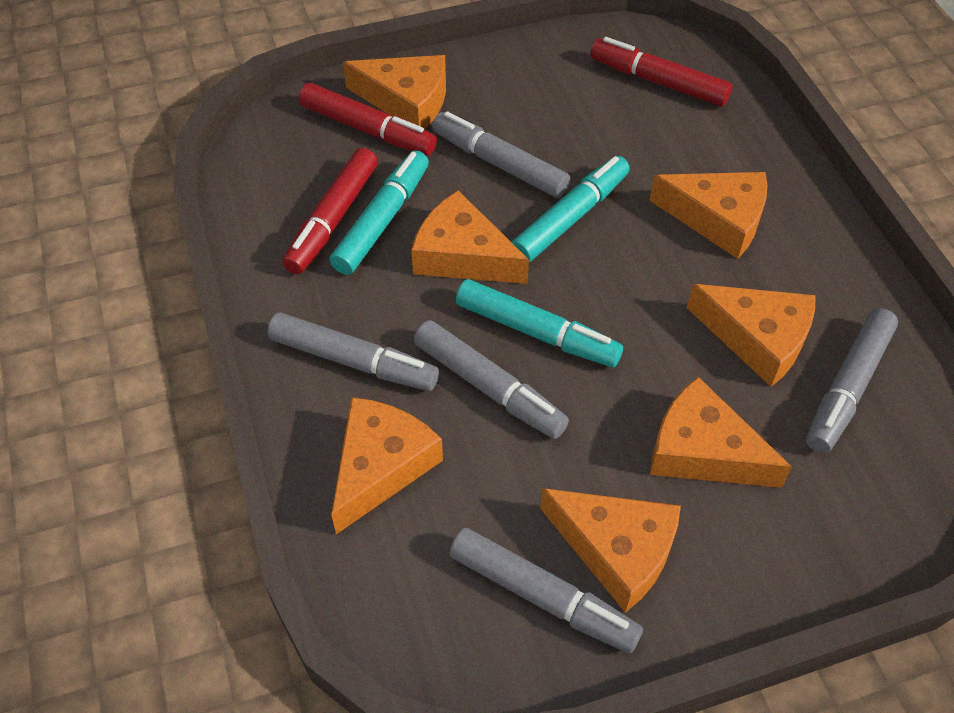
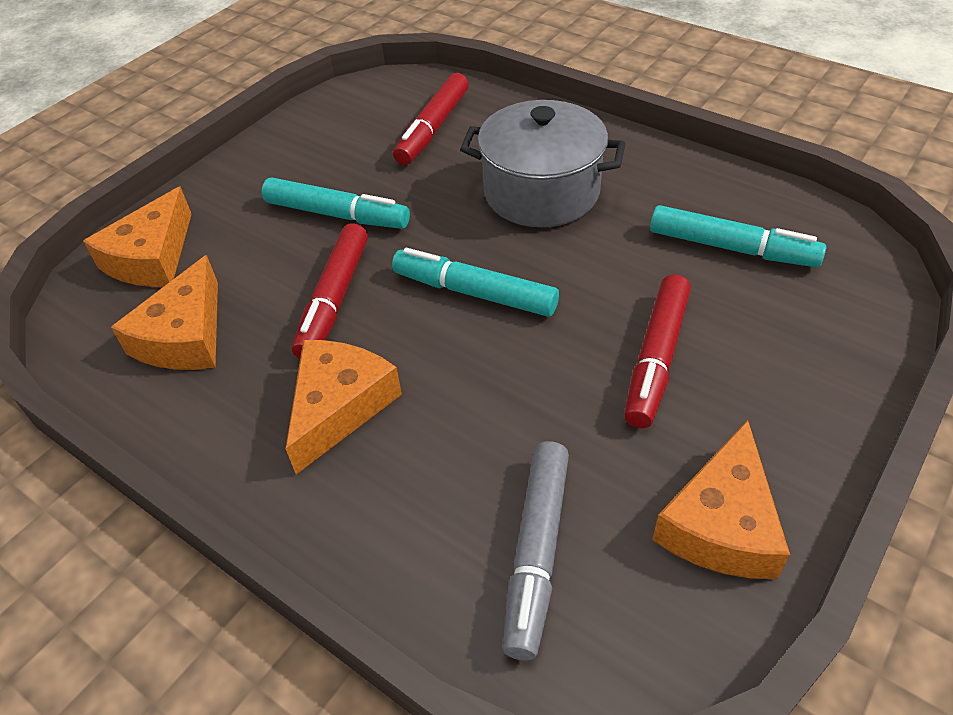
grey marker: [267,312,439,391] [414,320,569,439] [432,111,570,198] [450,528,643,654] [806,308,898,453] = 5 -> [503,441,569,661] = 1
grey pot: none = 0 -> [460,100,626,227] = 1
orange cheese: [331,397,443,534] [343,55,446,130] [411,191,529,284] [540,488,681,613] [650,172,767,259] [650,377,792,488] [687,284,816,387] = 7 -> [83,187,192,287] [111,255,218,370] [286,340,402,474] [652,420,790,579] = 4

